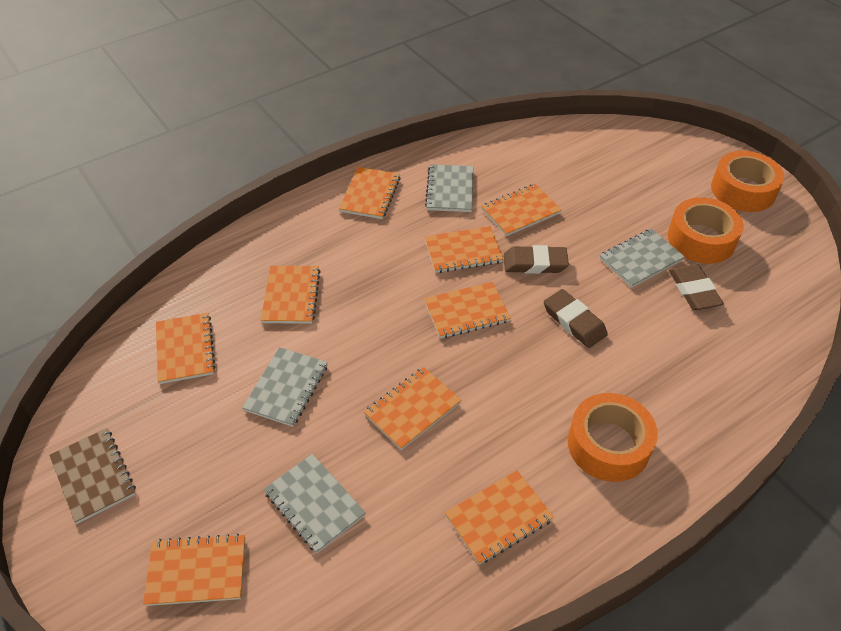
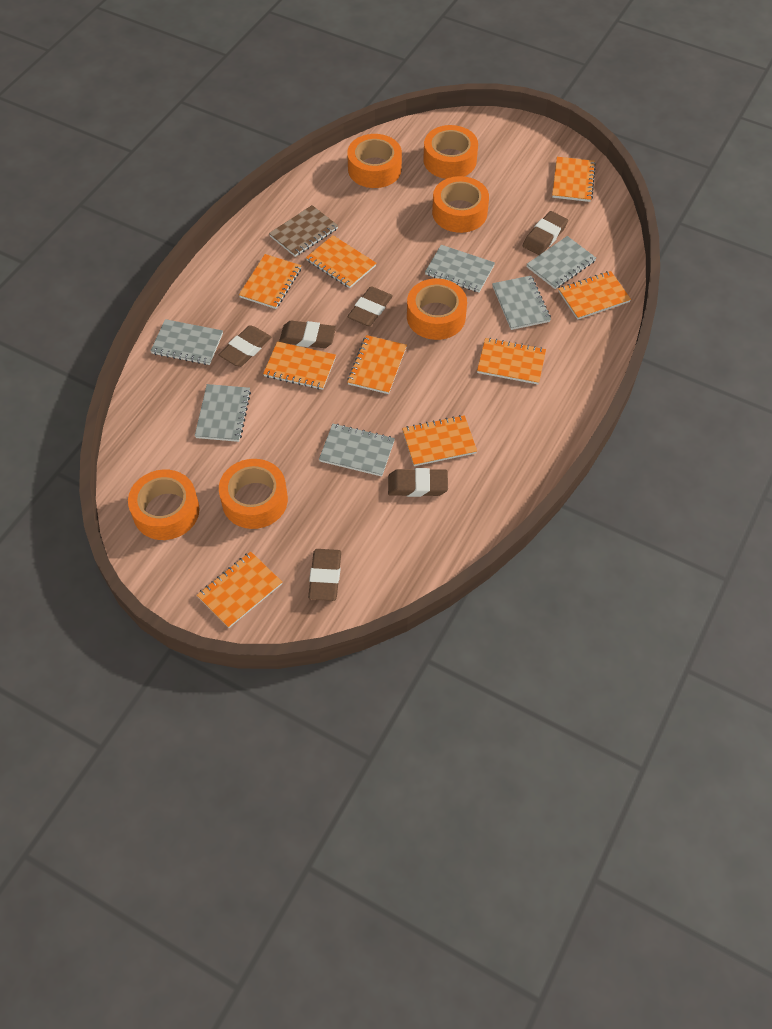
brown eraser: [504,245,569,274] [544,289,608,348] [669,264,724,310] = 3 -> [219,325,271,367] [279,321,336,348] [308,549,341,601] [347,286,393,326] [388,468,448,497] [523,211,568,255] = 6
grey notebook: [242,347,328,427] [264,454,366,553] [425,164,474,212] [600,229,685,288] = 4 -> [151,319,223,365] [195,384,251,442] [319,423,395,477] [425,245,495,292] [492,275,551,330] [526,236,596,289] = 6
orange tape: [568,393,658,482] [667,197,744,264] [711,151,784,212] = 3 -> [128,470,200,540] [219,459,288,529] [347,134,402,188] [407,279,467,340] [423,125,478,179] [432,176,489,233] = 6

